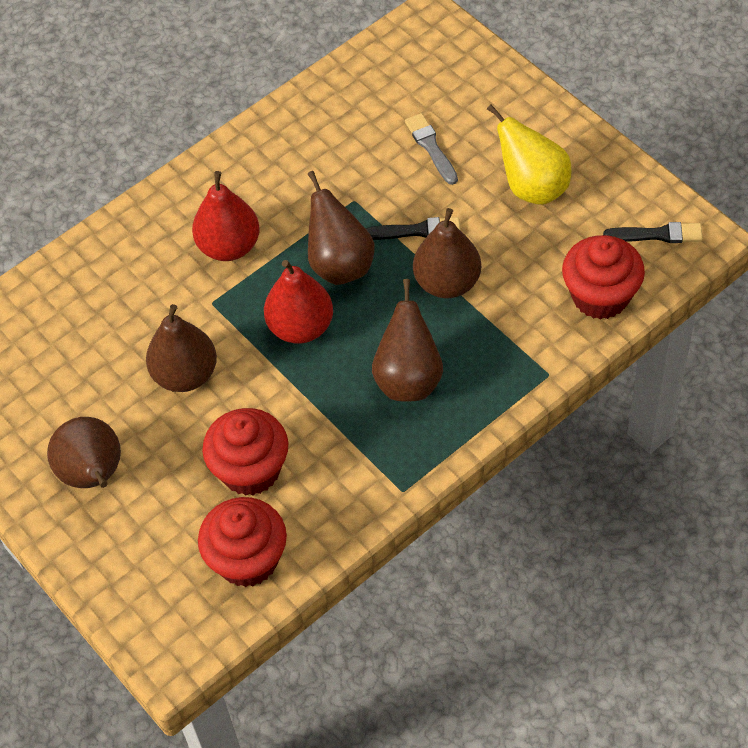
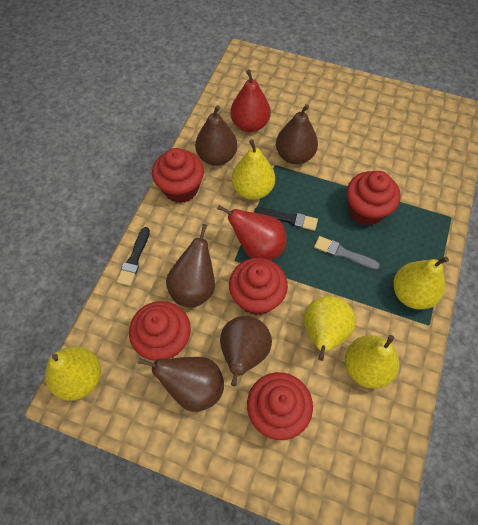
red cupcake: [198,497,287,587] [202,408,288,496] [562,235,645,320] = 3 -> [129,301,191,361] [152,148,204,203] [229,258,288,315] [247,372,313,440] [346,171,401,225] = 5
yellow pear: [487,105,571,205] = 1 -> [45,346,101,401] [232,139,275,200] [304,296,356,361] [345,335,399,389] [393,257,449,310] = 5

